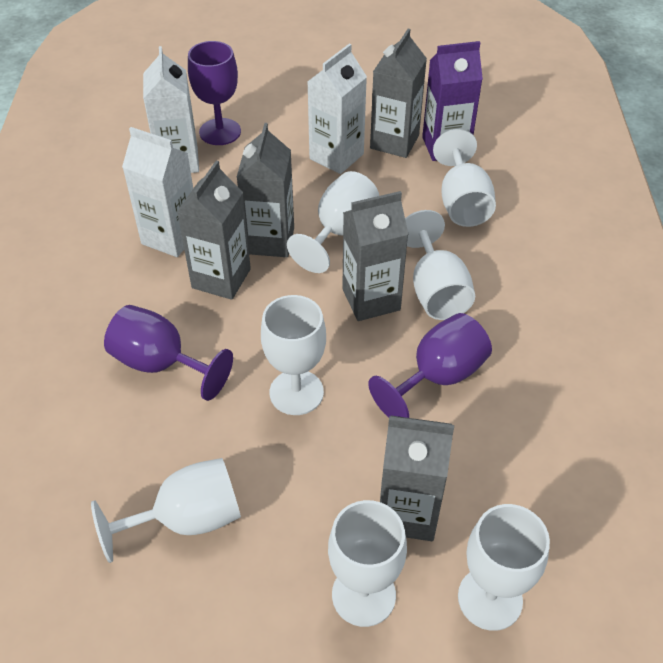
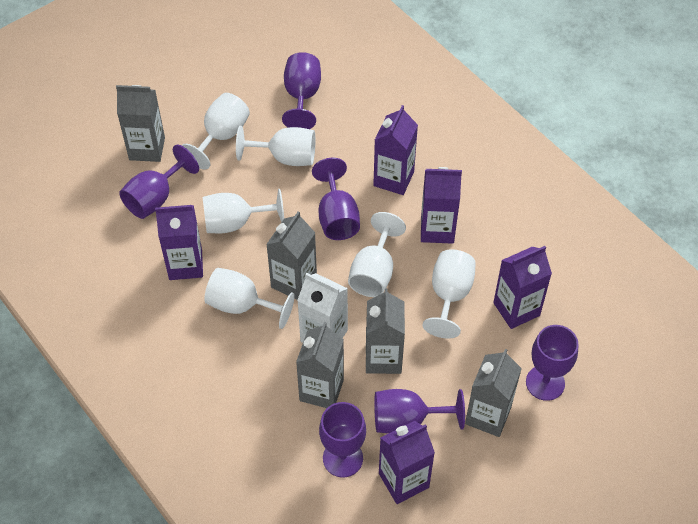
purple carton: [422,41,483,161] = 1 -> [155,205,203,280] [373,105,418,195] [379,421,435,504] [421,167,462,244] [493,246,552,329] = 5
purple goblet: [104,305,233,401] [188,41,241,145] [368,313,492,418] = 3 -> [119,145,199,219] [282,52,321,129] [312,158,360,240] [319,402,366,478] [374,389,465,434] [526,325,579,401] = 6
white carton: [122,127,193,257] [143,46,199,173] [307,44,367,174] = 3 -> [297,273,348,343] = 1
white goblet: [91,458,241,563] [261,295,326,415] [287,171,379,273] [328,500,407,627] [405,210,475,320] [433,129,496,227] [458,504,550,631] = 7 -> [181,93,250,170] [203,189,284,233] [204,268,295,329] [236,126,315,166] [348,212,406,297] [423,249,476,338] = 6

